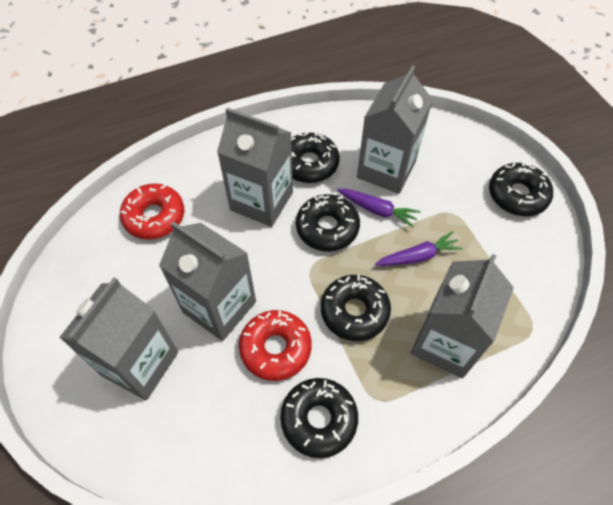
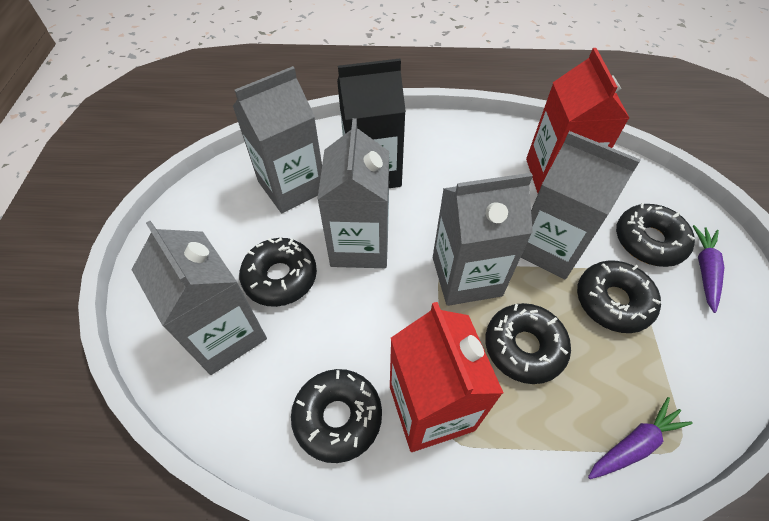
black carton: none = 0 -> [337,59,406,188] = 1
red carton: none = 0 -> [390,302,503,452] [526,48,629,193] = 2
red donut: [120,183,184,240] [239,310,312,381] = 2 -> none = 0

